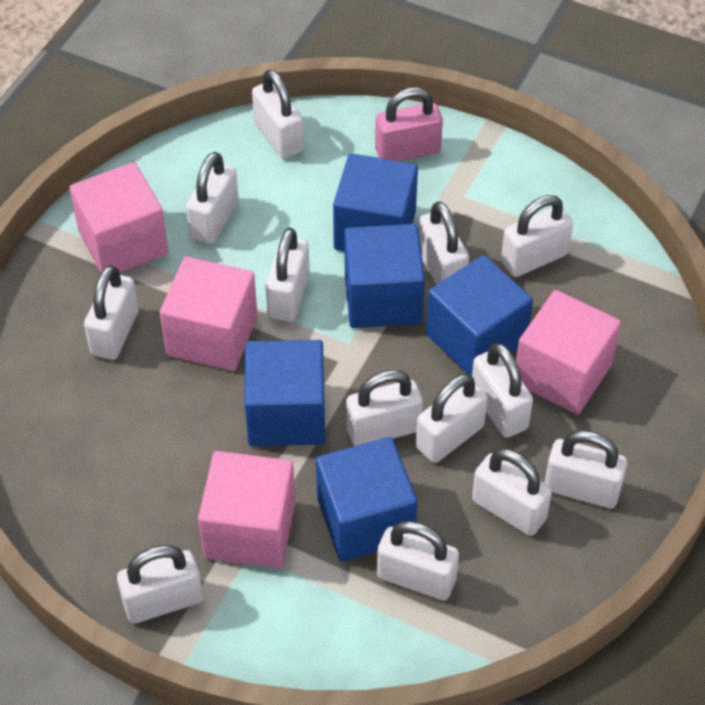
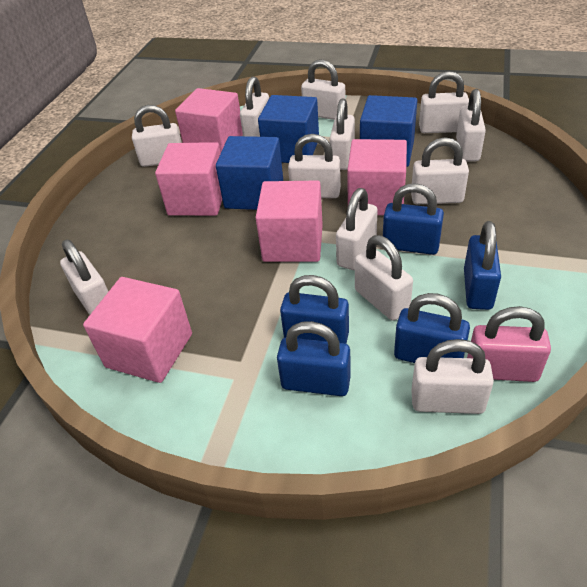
blue cube: [244,340,325,446] [316,437,418,562] [333,154,418,252] [344,224,425,328] [426,255,533,376] = 5 -> [216,136,283,210] [258,95,319,163] [360,95,417,167] = 3
blue padlock: none = 0 -> [277,321,351,396] [280,275,349,344] [383,183,444,255] [394,293,470,363] [464,221,501,310] = 5
pink cube: [69,162,168,273] [160,257,258,371] [198,451,295,568] [516,290,621,414] = 4 -> [83,277,192,383] [155,142,222,216] [175,88,243,153] [255,180,323,262] [347,139,407,215] = 5
white padlock: [84,265,139,360] [117,545,203,624] [186,152,239,244] [252,69,304,159] [266,228,310,322] [346,370,423,446] [377,521,459,600] [416,374,488,463] [418,201,469,285] [472,343,533,438] [472,448,552,536] [501,195,573,277] [544,430,627,508] = 13 -> [60,240,108,315] [132,105,182,167] [240,76,269,137] [288,134,341,198] [301,59,345,120] [329,98,355,170] [336,188,378,270] [355,235,413,321] [411,137,469,204] [411,339,494,414] [419,71,469,133] [456,89,486,161] = 12

